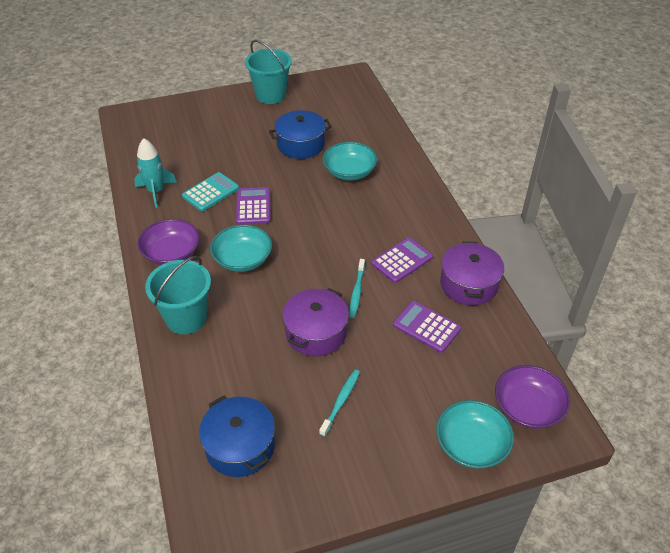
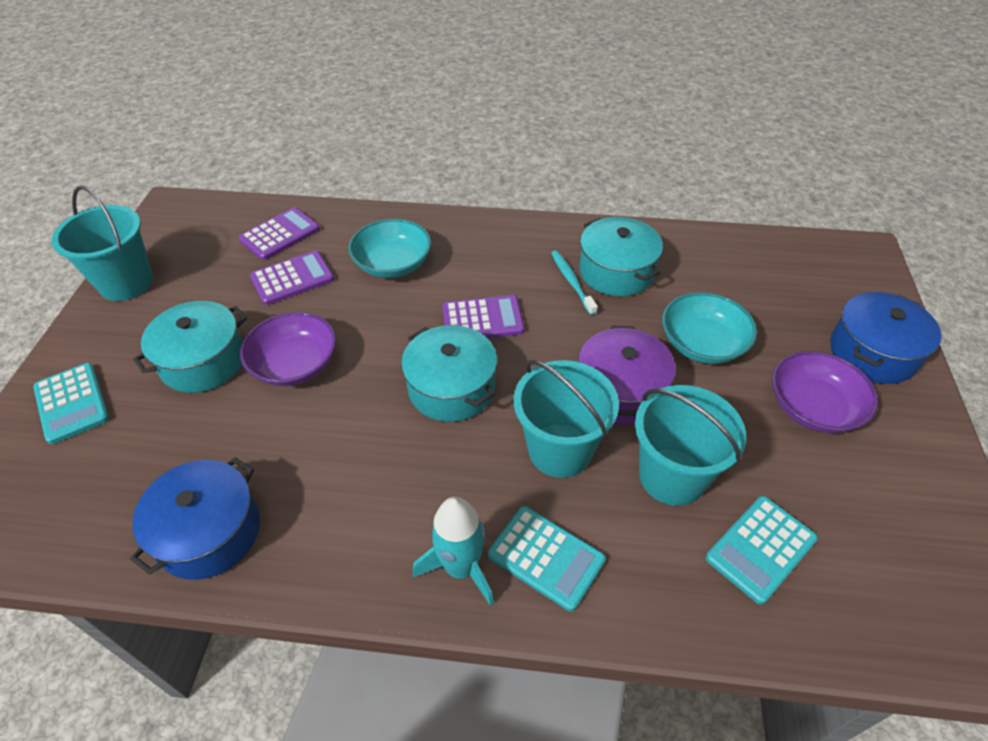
purple pot: [283,288,349,356] [440,241,504,305] = 2 -> [578,325,676,426] = 1
turquoise bowl: [210,225,272,272] [323,142,377,181] [436,400,514,469] = 3 -> [348,219,431,278] [662,292,757,364] = 2
turquoise bucket: [145,256,211,335] [245,40,292,104] = 2 -> [52,186,153,301] [513,360,619,478] [635,385,746,506] = 3
turquoise calculator: [182,172,239,211] = 1 -> [33,363,109,444] [488,506,606,612] [706,496,818,605] = 3
turquoise pot: none = 0 -> [133,301,247,393] [401,325,497,422] [579,217,663,296] = 3
turquoise toothbrush: [319,370,360,437] [349,259,365,318] = 2 -> [551,250,598,315] = 1

